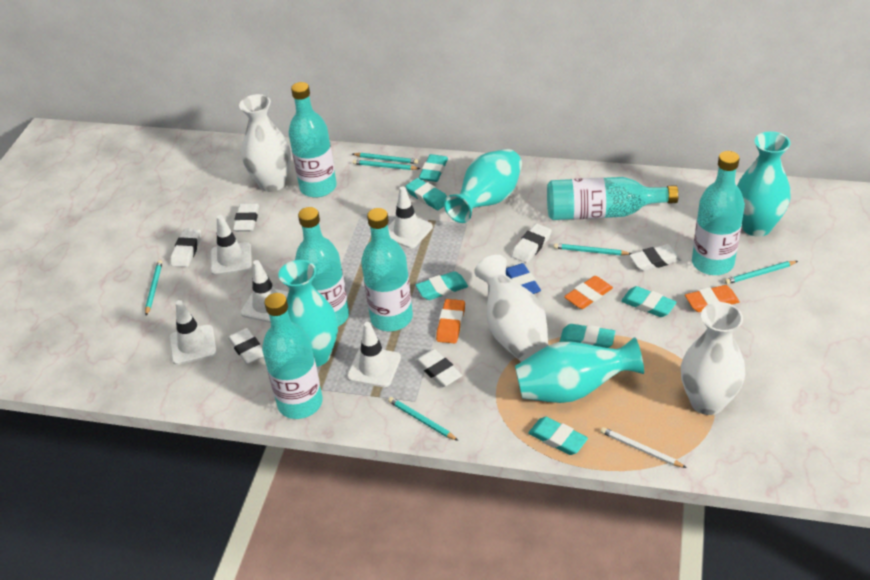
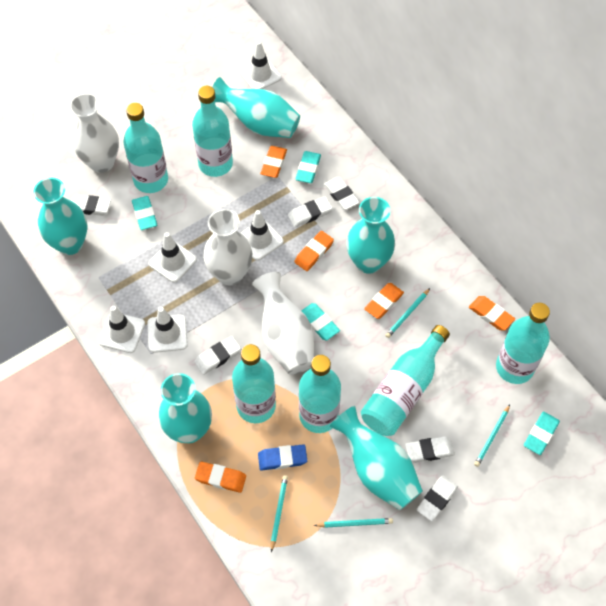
orange eraser: [436,299,465,344] [564,276,613,309] [685,285,740,312] = 3 -> [195,461,246,493] [260,146,287,178] [294,231,334,271] [364,283,404,319] [469,296,515,330] = 5
turquoise eraser: [405,178,447,210] [415,271,468,300] [419,154,448,182] [528,417,588,455] [560,324,615,348] [621,286,677,317] = 6 -> [132,196,157,230] [295,151,321,183] [301,303,340,340] [524,412,560,455] = 4
turquoise pencil: [145,260,162,316] [353,153,419,164] [353,159,420,170] [388,397,459,441] [554,243,631,255] [725,261,798,284] = 6 -> [271,475,288,552] [314,518,393,528] [385,288,430,338] [474,405,510,467] = 4
turquoise vase: [278,260,338,367] [444,149,522,223] [515,337,644,403] [737,131,791,237] = 4 -> [34,178,87,255] [159,373,212,443] [212,77,300,138] [330,406,423,510] [347,197,395,274] = 5
white pencil: [600,427,687,468] = 1 -> none = 0

